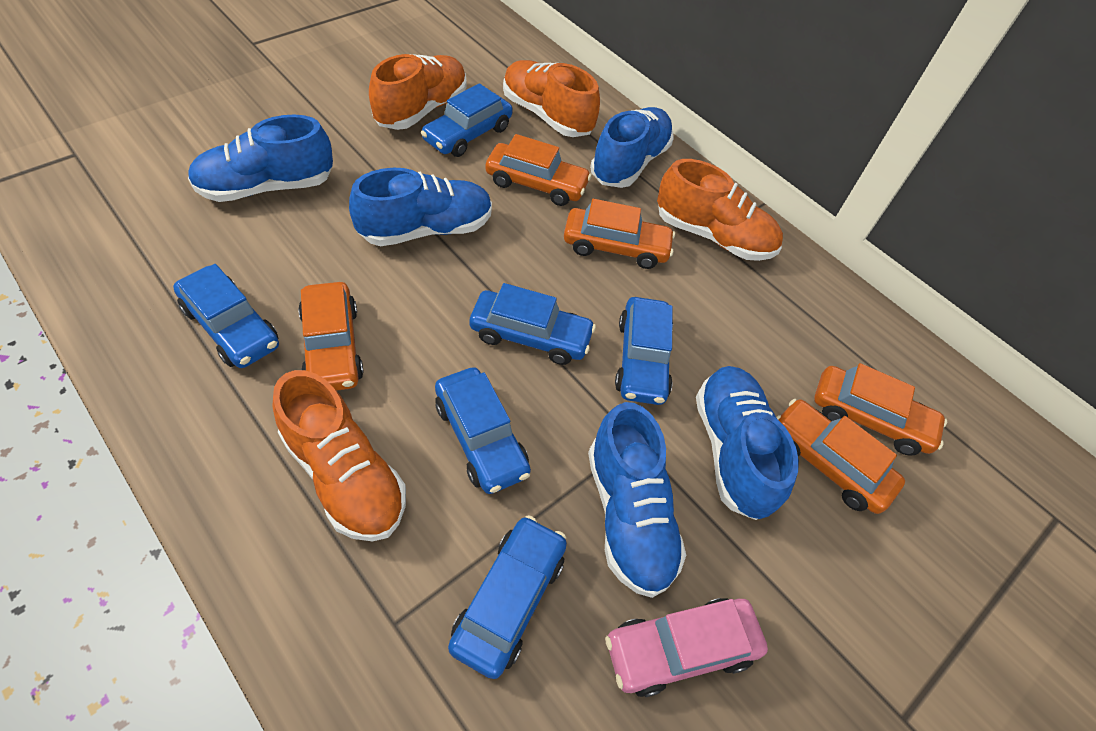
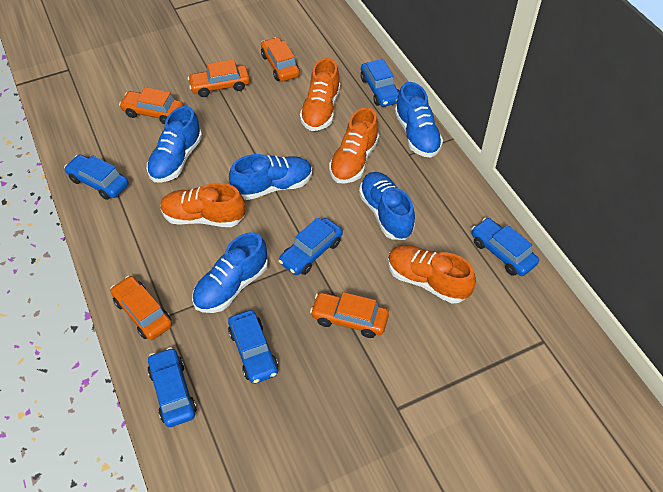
pink car: [605,598,768,697] = 1 -> none = 0

